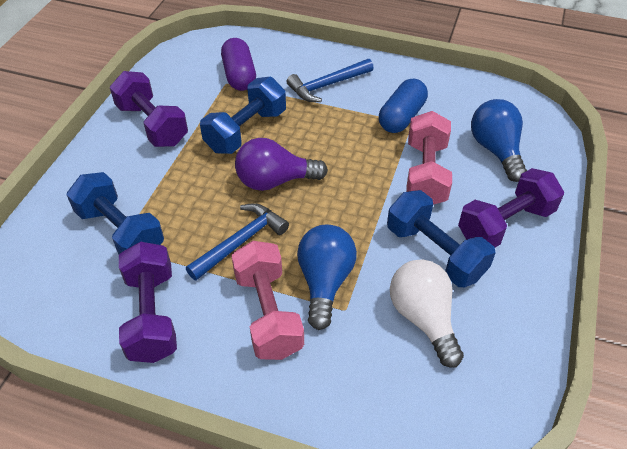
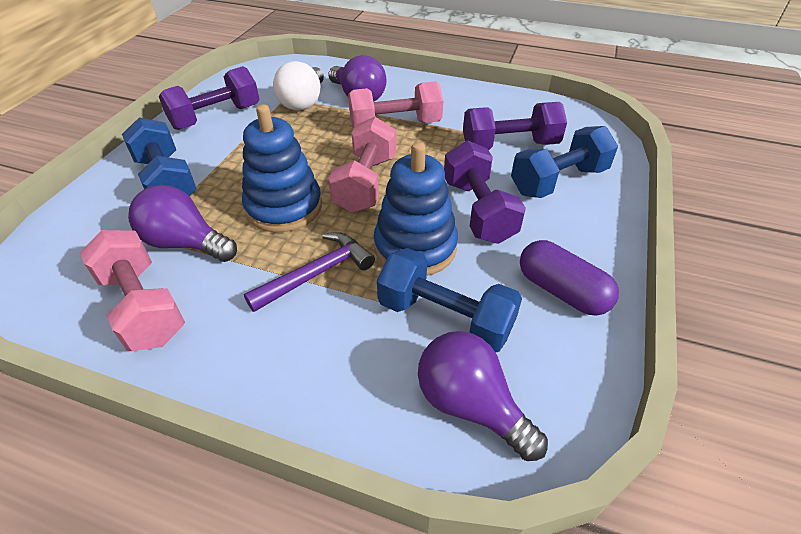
blue capsule: [379,79,428,133] = 1 -> none = 0
blue hammer: [186,203,289,281] [286,59,374,102] = 2 -> none = 0
blue light bulb: [297,225,357,330] [471,99,527,182] = 2 -> none = 0
blue stacking toy: none = 0 -> [242,104,322,232] [374,142,458,276] = 2
pink dumbbell: [231,241,304,360] [406,111,452,205] = 2 -> [80,230,185,351] [328,117,396,213] [348,81,443,128] = 3
purple hammer: none = 0 -> [244,232,375,312] = 1
purple light bulb: [235,138,328,191] = 1 -> [128,185,237,262] [328,55,387,102] [418,331,548,461] = 3

